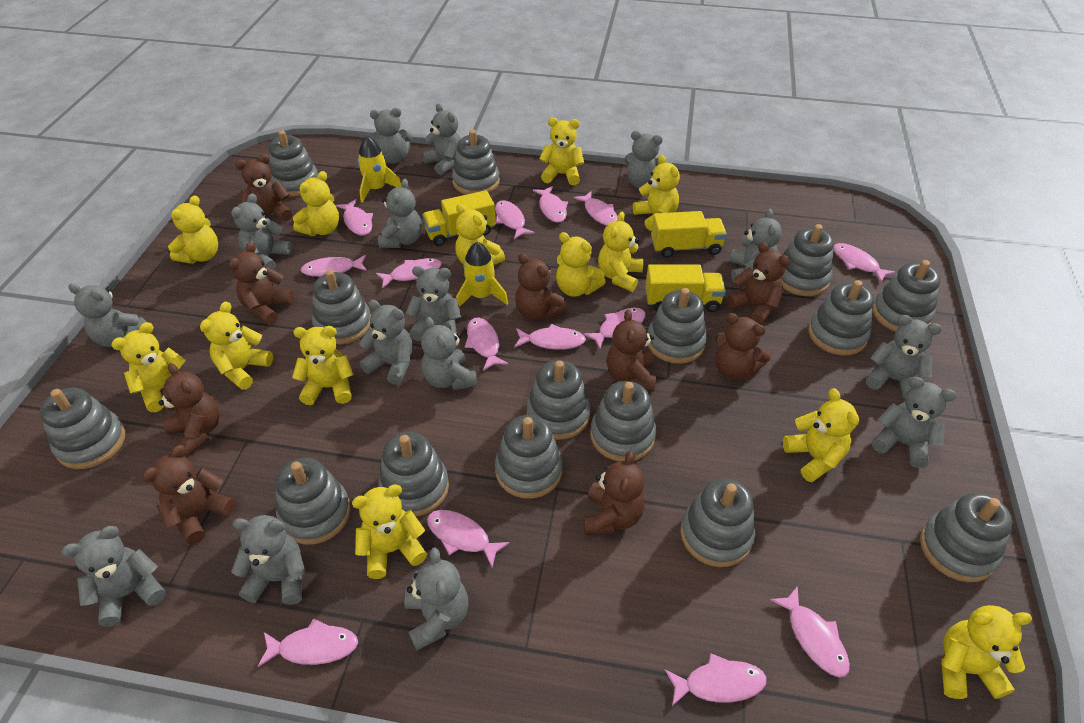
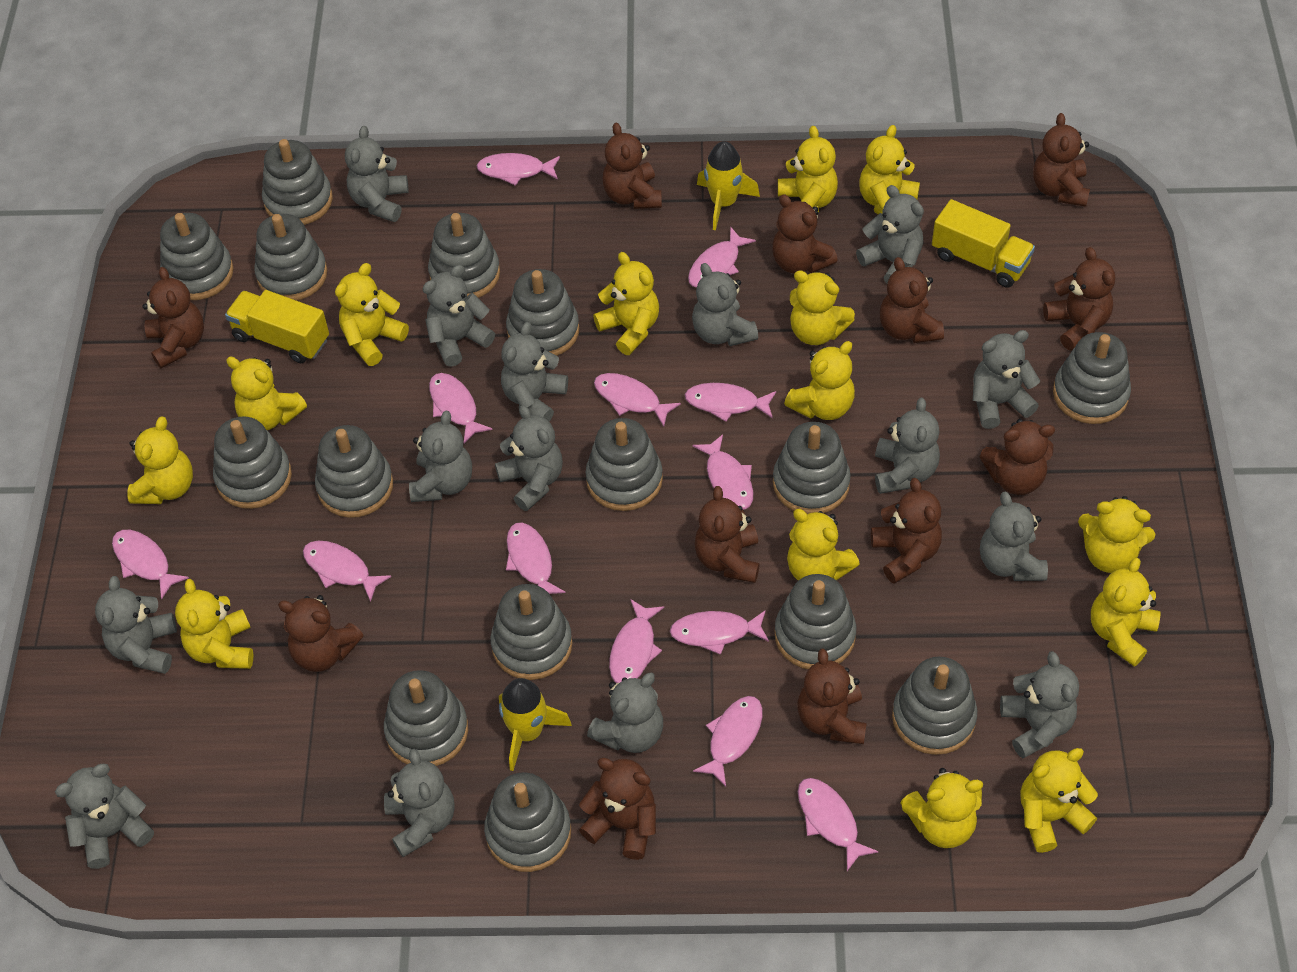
brown teddy bear: [142,445,235,545] [159,363,220,457] [229,242,294,325] [235,154,292,221] [515,253,568,320] [583,451,644,534] [607,310,657,392] [715,313,771,380] [727,242,790,325] = 9 -> [142,267,204,368] [278,595,364,672] [579,758,656,860] [602,122,662,209] [694,486,760,583] [772,194,838,273] [798,648,867,744] [871,478,942,584] [880,257,944,343] [979,419,1055,495] [1033,113,1090,207] [1043,247,1115,351] = 12
pink fish: [258,618,358,667] [301,255,367,277] [336,199,373,236] [376,258,442,288] [427,510,510,567] [465,318,508,371] [495,200,535,239] [514,324,586,350] [533,186,568,223] [574,191,618,226] [583,308,646,349] [665,653,767,706] [770,586,850,677] [833,243,895,283] = 14 -> [112,530,189,600] [303,541,391,602] [429,373,493,443] [477,153,560,186] [506,523,566,594] [594,373,681,427] [609,599,664,683] [670,610,769,655] [685,383,776,422] [688,227,756,287] [693,434,753,510] [693,696,763,787] [798,778,879,871] = 13
yellow teddy bear: [111,322,186,412] [168,196,218,264] [200,302,273,390] [292,326,354,405] [293,171,339,236] [352,484,427,579] [455,204,505,265] [539,117,584,185] [556,232,606,297] [598,212,643,292] [633,155,680,231] [783,388,859,482] [941,605,1032,699] = 13 -> [127,416,193,504] [175,579,254,669] [226,357,307,430] [335,263,409,366] [593,252,659,355] [778,126,838,213] [784,341,855,420] [787,509,860,581] [790,270,855,345] [859,125,920,214] [900,768,983,848] [1020,748,1098,853] [1078,496,1155,573] [1091,557,1161,667] = 14
yellow truck: [422,190,496,246] [645,264,726,312] [651,211,727,258] = 3 -> [225,290,329,363] [932,199,1035,288] = 2

